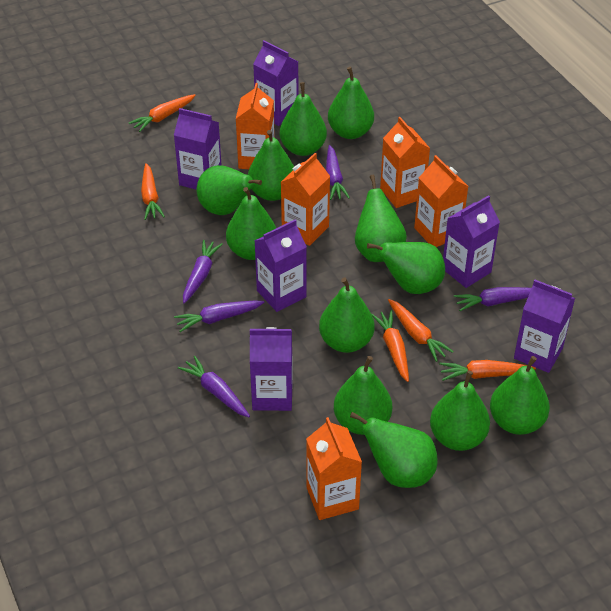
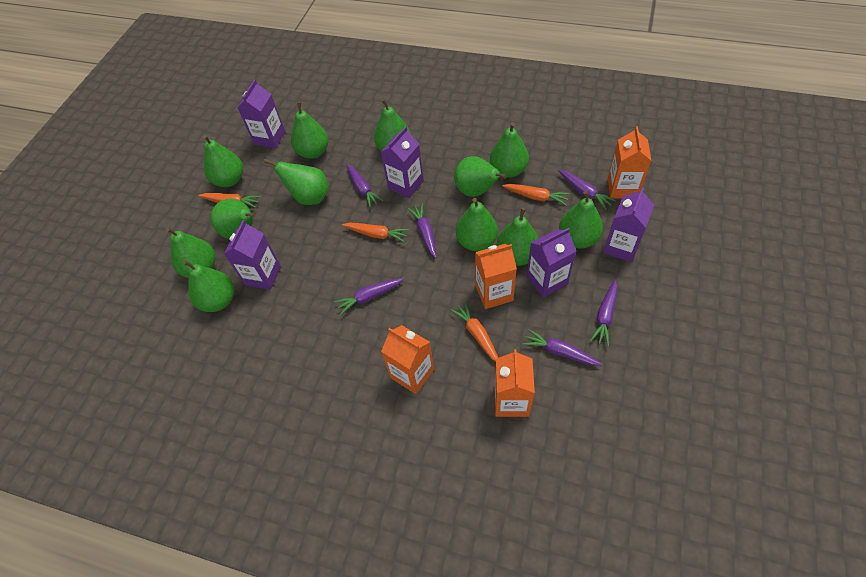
orange carrot: [129,94,196,132] [141,163,165,220] [372,310,409,382] [388,299,454,362] [439,360,536,381] = 5 -> [198,193,261,208] [342,223,409,242] [450,301,498,362] [502,184,570,205] = 4
orange carton: [236,83,275,169] [281,153,330,246] [306,417,362,520] [380,117,430,208] [414,155,469,247] = 5 -> [381,325,434,394] [475,244,517,309] [494,349,535,417] [608,126,652,198] = 4
purple carrot: [174,301,264,332] [178,356,250,417] [183,240,223,304] [326,145,350,200] [454,287,532,311] = 5 -> [334,278,404,315] [346,164,384,208] [407,204,436,258] [522,329,602,366] [558,169,616,210] [590,279,618,346] = 6
purple carton: [174,108,222,190] [250,327,293,411] [253,40,298,126] [254,219,307,312] [443,195,500,288] [514,280,575,373] = 6 -> [224,220,281,290] [238,80,285,148] [381,126,424,198] [527,228,576,298] [603,187,654,262] = 5

